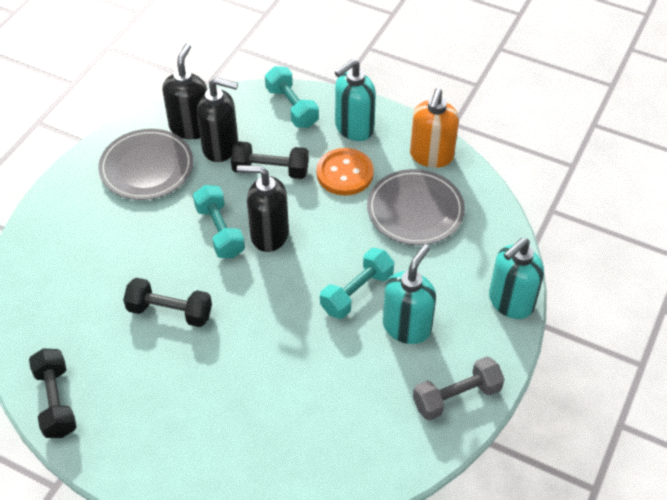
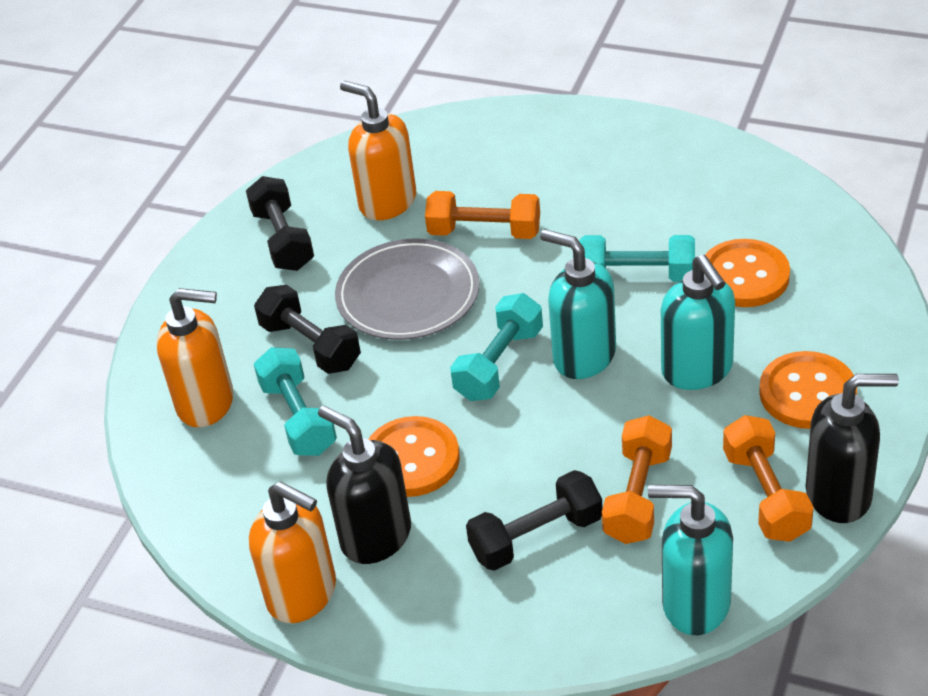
black soap dispenser: [162,43,207,139] [197,77,238,162] [237,165,289,252] = 3 -> [318,406,411,564] [805,374,899,523] = 2
grey dumbbell: [413,356,505,420] = 1 -> none = 0
grey plate: [98,129,193,200] [367,169,465,245] = 2 -> [335,238,480,340] = 1
orange button: [316,148,374,196] = 1 -> [368,416,460,497] [705,239,790,307] [759,351,857,429] = 3
orange dumbbell: none = 0 -> [425,191,540,239] [602,415,672,544] [723,415,814,542] = 3
orange soap dispenser: [410,88,459,168] = 1 -> [156,288,233,428] [249,482,336,623] [340,81,416,220] = 3

